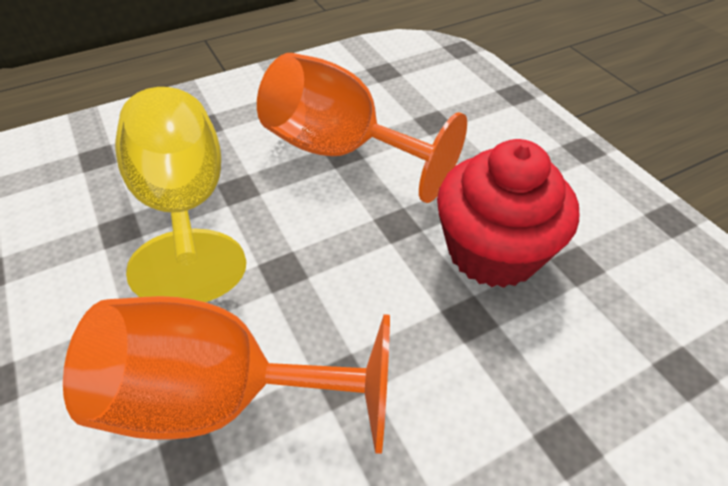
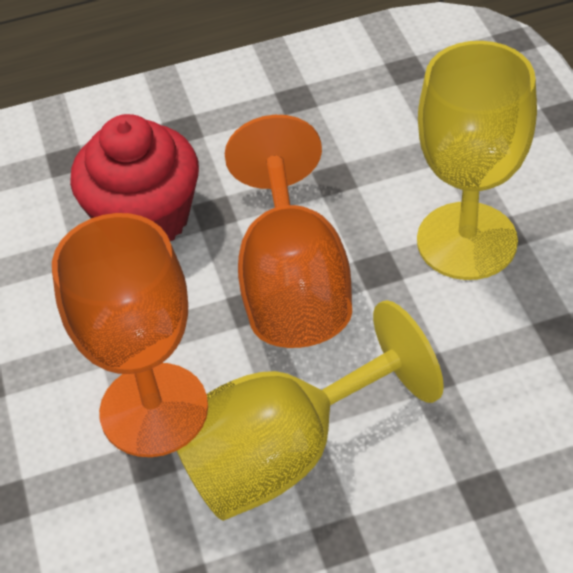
yellow goblet: [115,87,246,302] = 1 -> [169,300,444,521] [417,41,537,280] = 2

